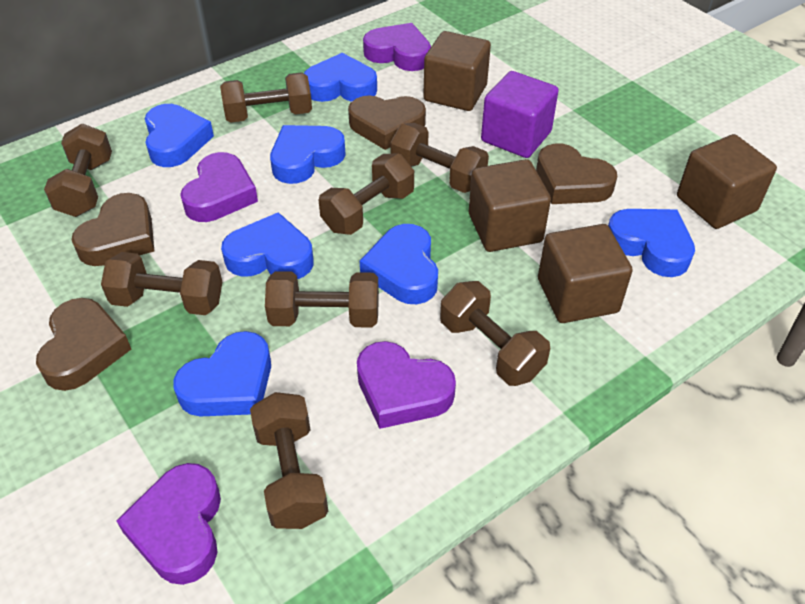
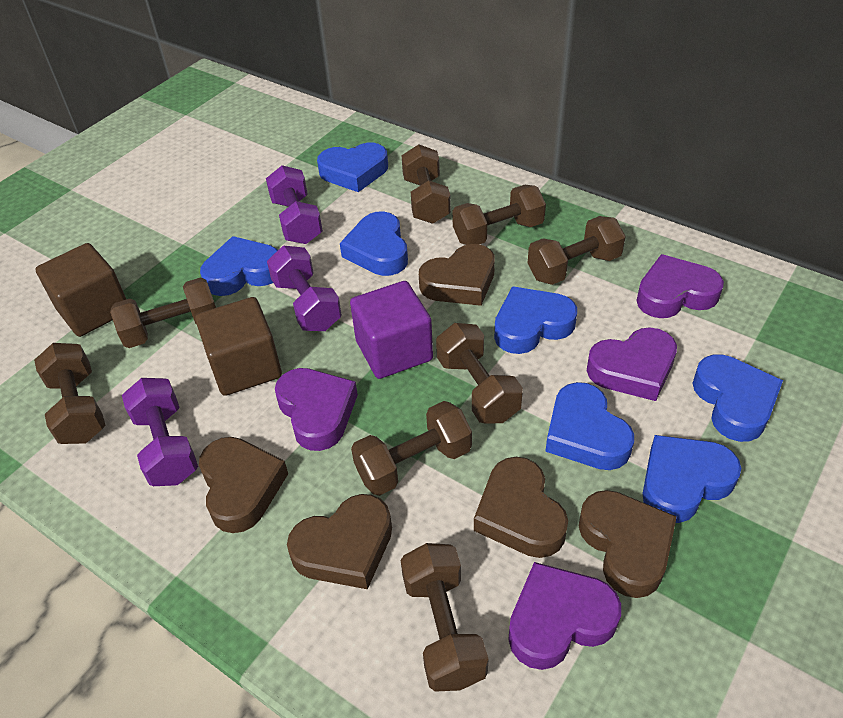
brown cube: [423,31,491,111] [469,159,551,252] [538,224,633,323] [677,134,777,229] = 4 -> [36,243,126,337] [195,297,282,396] = 2
brown heart: [36,298,131,391] [72,193,154,266] [348,96,426,150] [536,143,618,204] = 4 -> [199,437,288,533] [287,494,392,589] [419,244,495,306] [474,457,568,558] [579,490,677,598] = 5
purple dumbbell: none = 0 -> [122,378,198,486] [266,165,323,244] [267,246,342,331] = 3

